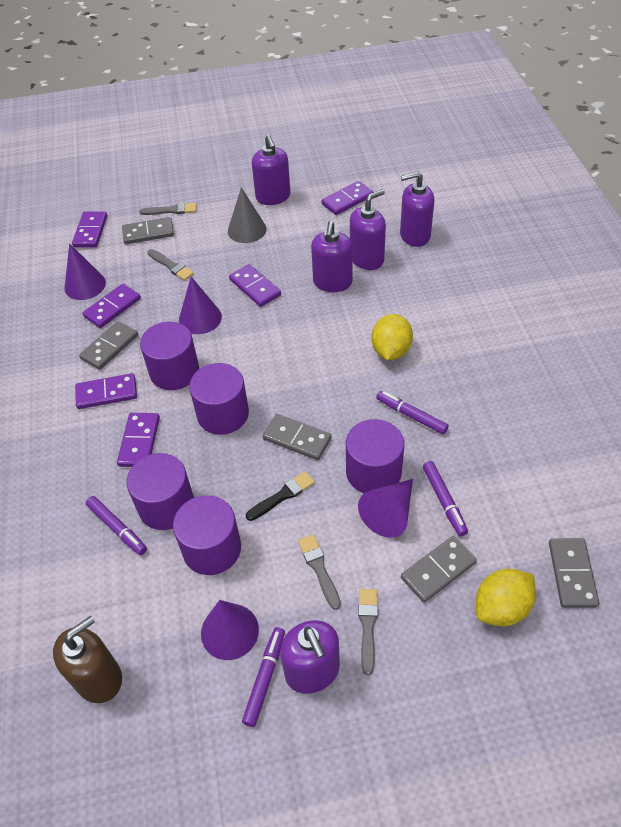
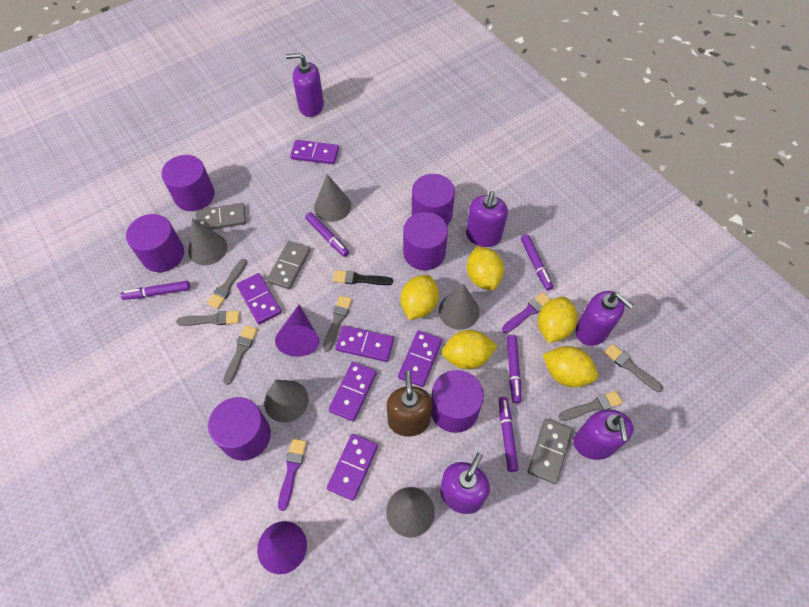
grey brush: [140,203,197,215] [147,249,194,280] [298,534,341,610] [358,589,378,675] = 4 -> [176,311,239,326] [207,259,247,309] [223,326,257,385] [323,296,352,352] [559,391,623,421] [604,344,663,392] = 6
grey cone: [228,187,267,243] = 1 -> [188,219,227,265] [264,380,309,423] [314,174,351,222] [386,487,435,538] [439,284,480,330] = 5
grey domino: [79,321,138,370] [122,217,174,244] [263,414,332,460] [401,536,477,603] [549,538,599,608] = 5 -> [196,203,246,230] [267,241,311,289] [528,419,572,484] = 3
purple brush: none = 0 -> [278,439,307,511] [502,292,551,333] = 2
purple cone: [64,243,106,300] [179,277,222,334] [201,600,259,660] [358,479,413,538] = 4 -> [257,521,307,574] [275,305,319,357] = 2
purple cylinder: [127,453,194,530] [140,322,199,390] [173,495,241,575] [189,363,249,435] [346,419,404,493] = 5 -> [126,214,184,272] [161,155,215,211] [208,397,271,461] [403,212,448,270] [412,174,455,225] [431,370,484,433] = 6
purple marker: [86,496,147,555] [242,627,285,727] [376,391,449,435] [423,461,468,536] = 4 -> [121,281,190,300] [305,212,349,257] [499,397,519,472] [507,335,521,403] [521,234,553,290] = 5
yellow lemon: [371,314,413,360] [476,569,536,626] = 2 -> [401,275,439,320] [442,330,498,369] [467,246,504,291] [538,297,578,343] [543,346,598,387] = 5

